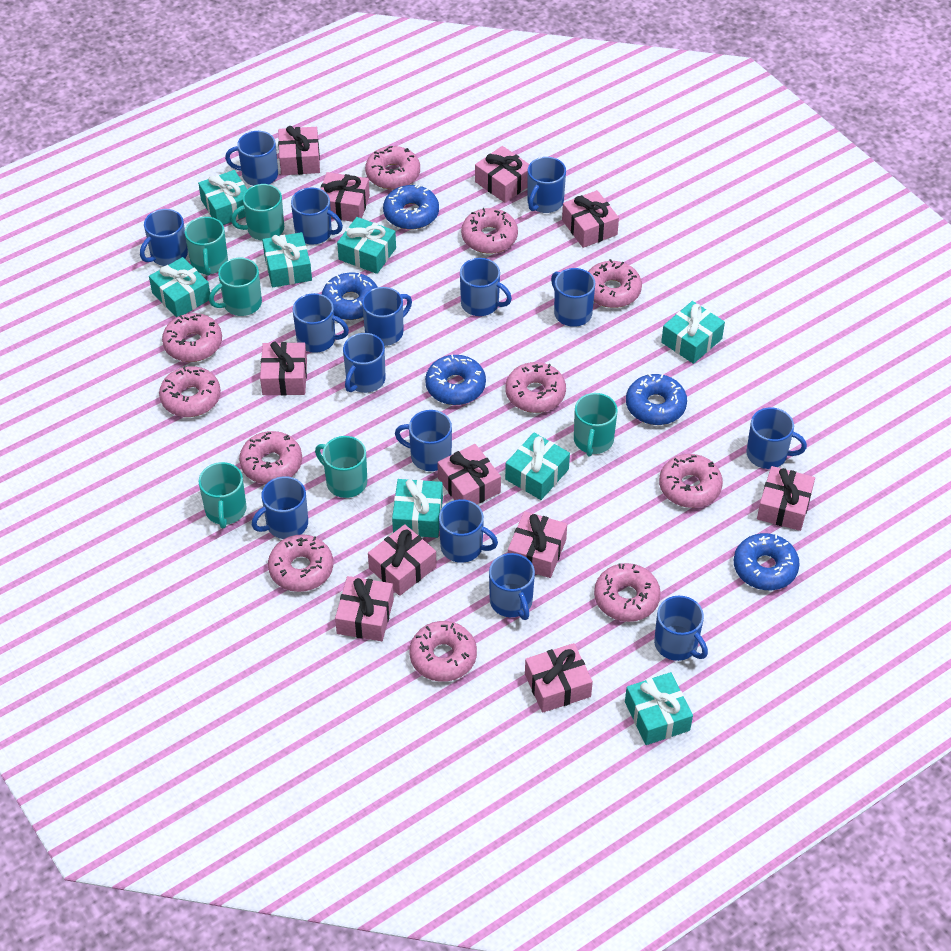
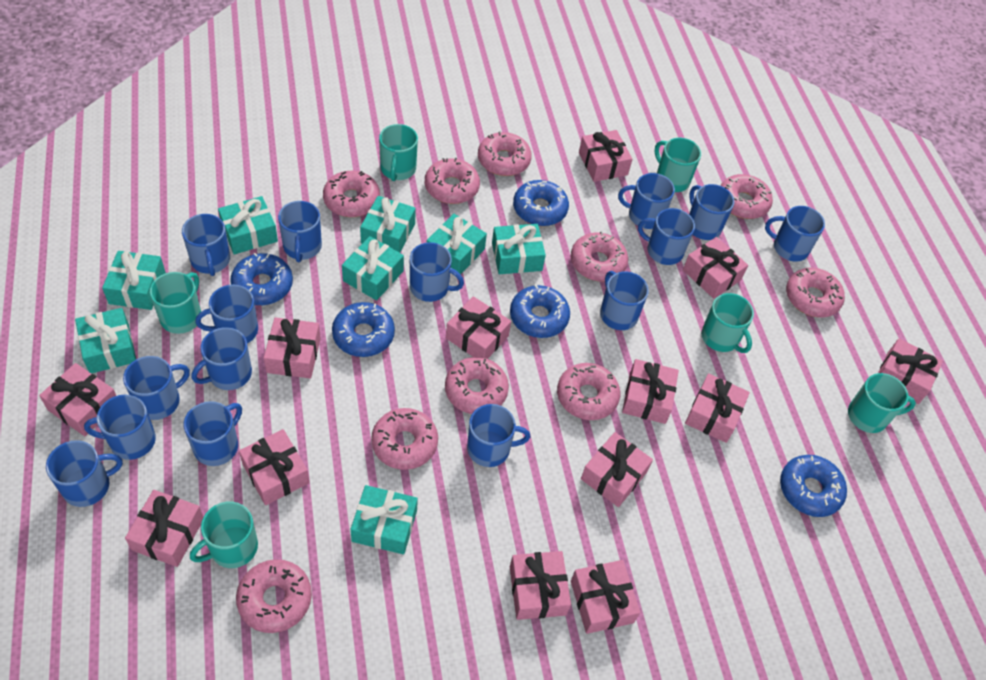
pink donut: [159,366,221,417] [162,313,222,362] [239,431,302,484] [268,534,333,592] [365,146,420,189] [409,621,477,682] [461,208,518,254] [505,362,566,413] [588,259,642,308] [594,563,661,622] [659,454,723,508] = 11 -> [236,559,312,633] [323,171,380,217] [371,408,438,470] [425,158,480,204] [445,357,509,414] [478,132,532,176] [557,363,620,420] [571,231,628,281] [720,174,773,219] [786,268,845,317] = 10
pink gift: [260,342,307,396] [278,126,320,175] [321,172,370,222] [335,576,394,641] [368,524,437,596] [437,444,501,504] [475,146,529,203] [508,511,567,578] [525,643,593,713] [562,190,619,248] [757,466,815,531] = 11 -> [39,363,116,436] [125,490,203,567] [239,429,309,505] [264,317,321,378] [446,296,511,359] [510,551,571,620] [571,560,640,634] [579,130,632,182] [581,432,653,507] [622,359,679,424] [683,237,748,299] [685,373,750,443] [878,338,943,404] = 13

